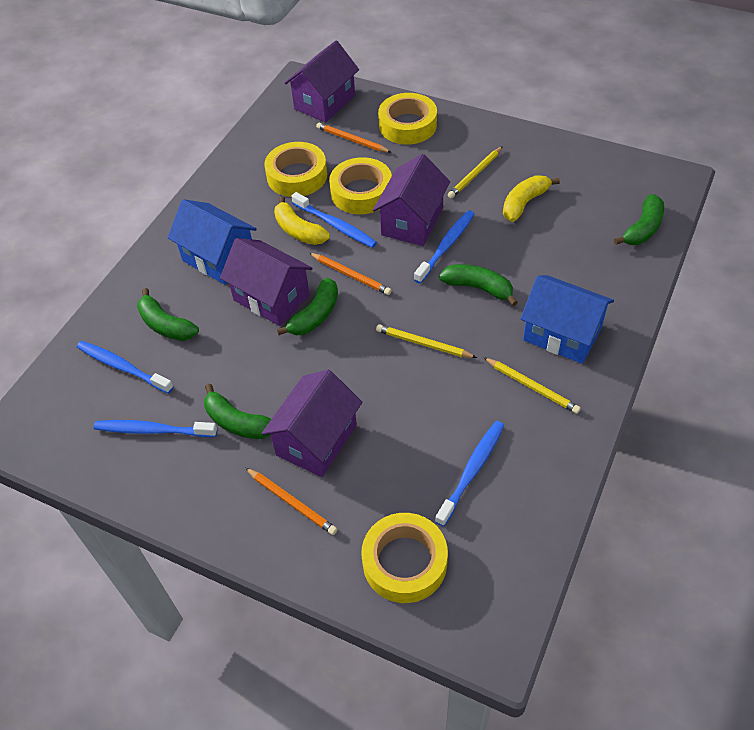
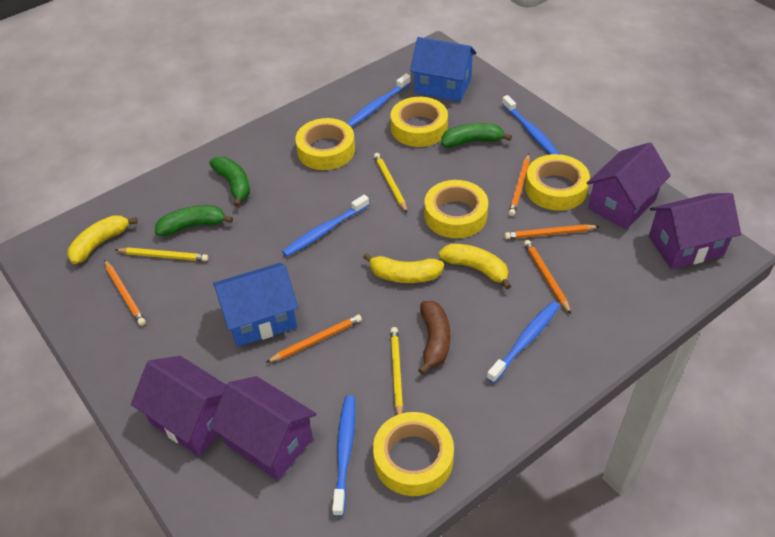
brown banana: none = 0 -> [418,301,450,375] = 1
green banana: [137,288,199,341] [204,384,271,439] [277,278,338,335] [439,264,518,306] [614,194,664,245] = 5 -> [155,205,233,236] [209,157,250,207] [441,123,512,148] = 3
orange pencil: [245,468,337,535] [309,253,392,295] [316,123,392,153] = 3 -> [104,260,146,326] [266,315,362,363] [504,224,600,239] [508,154,530,216] [524,240,571,314] = 5
yellow banana: [274,196,330,245] [503,175,560,222] = 2 -> [67,215,138,264] [363,253,444,283] [439,243,511,290] = 3
yellow tape: [264,142,327,197] [329,157,392,214] [361,513,448,603] [378,93,437,145] = 4 -> [295,118,355,170] [373,412,454,496] [391,97,448,147] [424,180,488,238] [525,154,590,211] = 5

